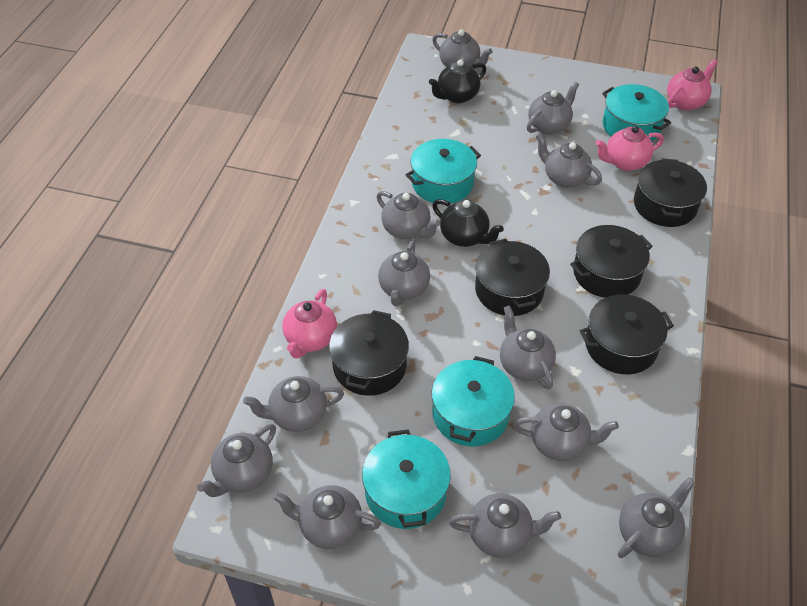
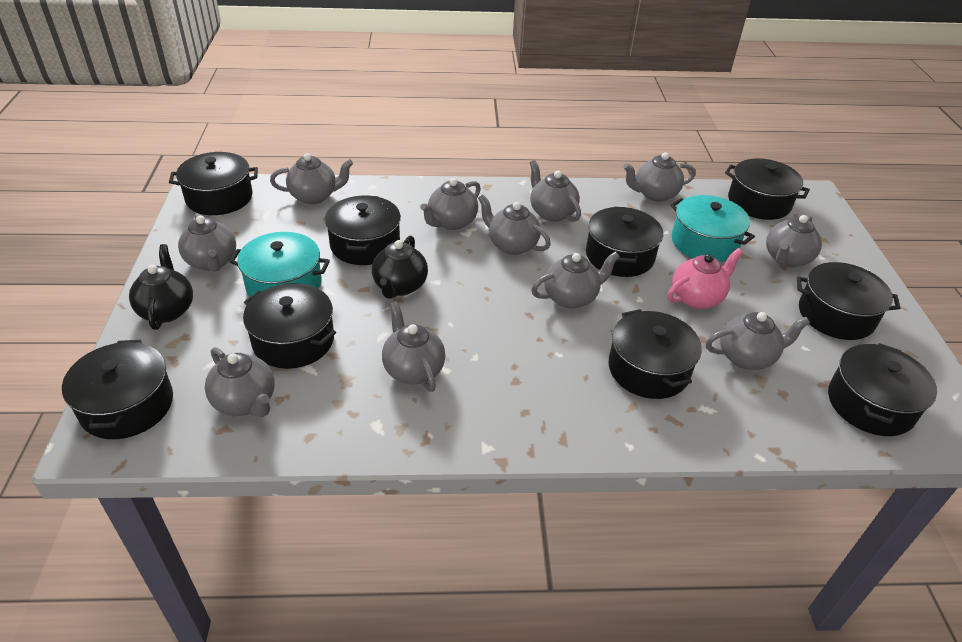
black pot: [329,310,409,396] [475,239,550,316] [570,225,653,298] [580,294,674,374] [634,158,707,227] = 5 -> [62,340,173,439] [169,152,258,215] [243,283,336,369] [325,195,401,265] [586,207,663,277] [608,309,702,399] [725,158,810,220] [797,262,900,340] [828,343,937,436] = 9
grey teapot: [197,424,276,497] [243,376,344,432] [273,485,381,549] [377,191,441,239] [378,241,430,306] [432,29,493,69] [449,493,561,558] [500,305,556,389] [513,403,619,461] [527,82,579,135] [536,133,602,188] [618,477,695,558] = 12 -> [178,213,236,272] [205,347,275,417] [270,153,353,204] [382,301,445,392] [420,178,481,230] [478,195,551,255] [530,160,581,222] [531,251,620,309] [623,152,696,202] [706,312,810,370] [766,215,822,267] = 11
pink teapot: [282,289,337,359] [596,126,664,171] [667,59,718,110] = 3 -> [667,248,743,309] = 1
turquoise pot: [362,429,451,529] [406,139,481,204] [432,356,515,446] [602,84,671,141] = 4 -> [229,232,330,297] [670,195,755,262] = 2

